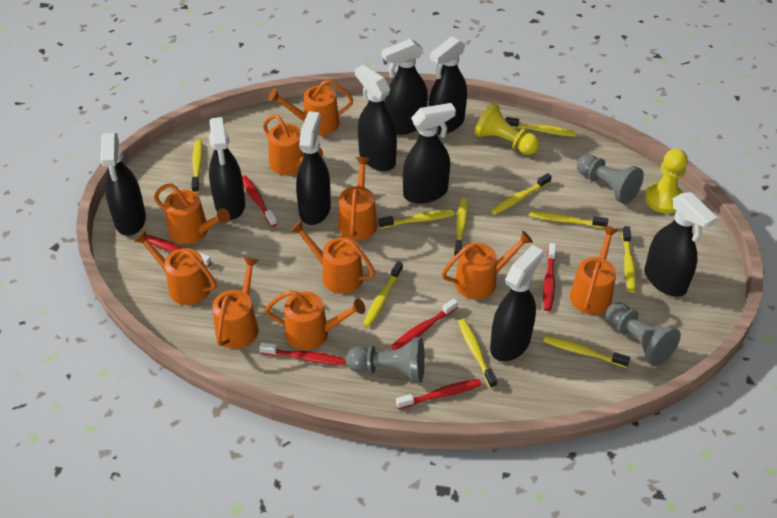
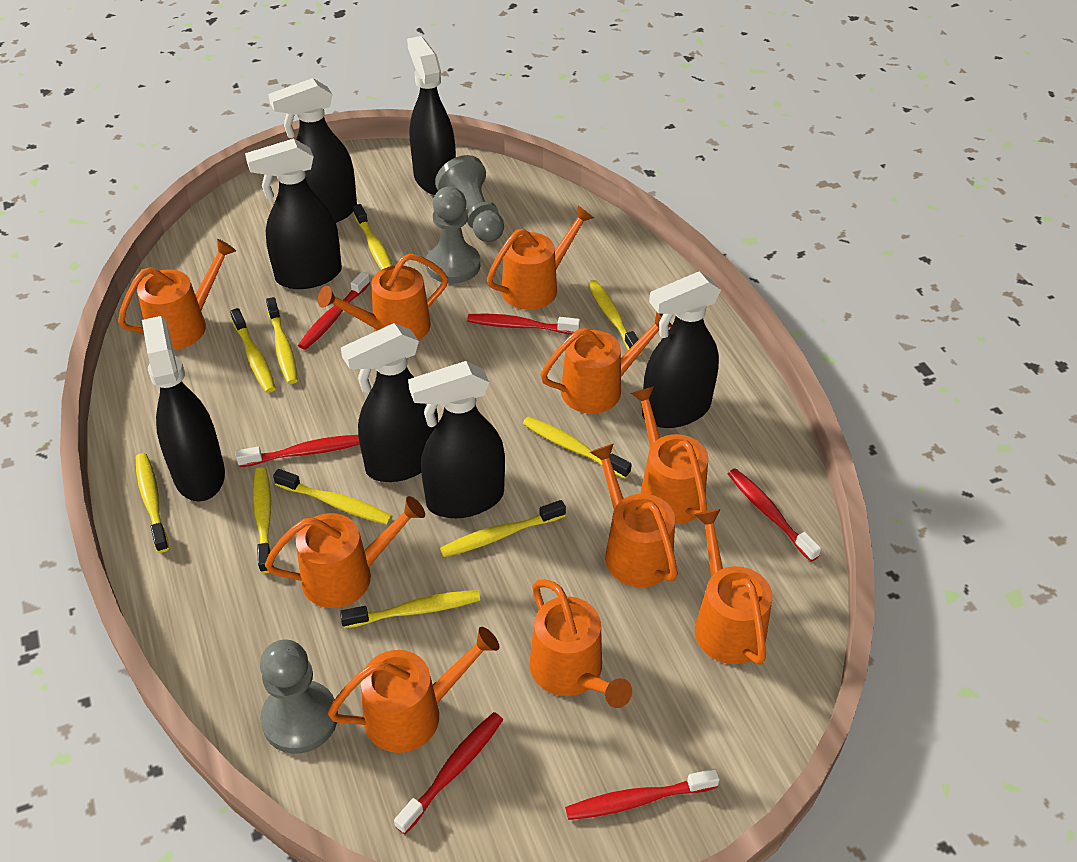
black spray bottle: [100,133,146,236] [209,117,245,220] [296,111,331,225] [355,65,397,171] [382,39,428,135] [403,103,456,203] [428,36,467,135] [490,245,544,361] [645,192,718,297] = 9 -> [142,316,225,502] [245,139,342,289] [268,78,357,223] [341,323,438,482] [407,36,456,195] [408,361,505,518] [642,271,721,428] = 7
yellow pawn: [475,103,539,155] [645,148,688,214] = 2 -> none = 0

